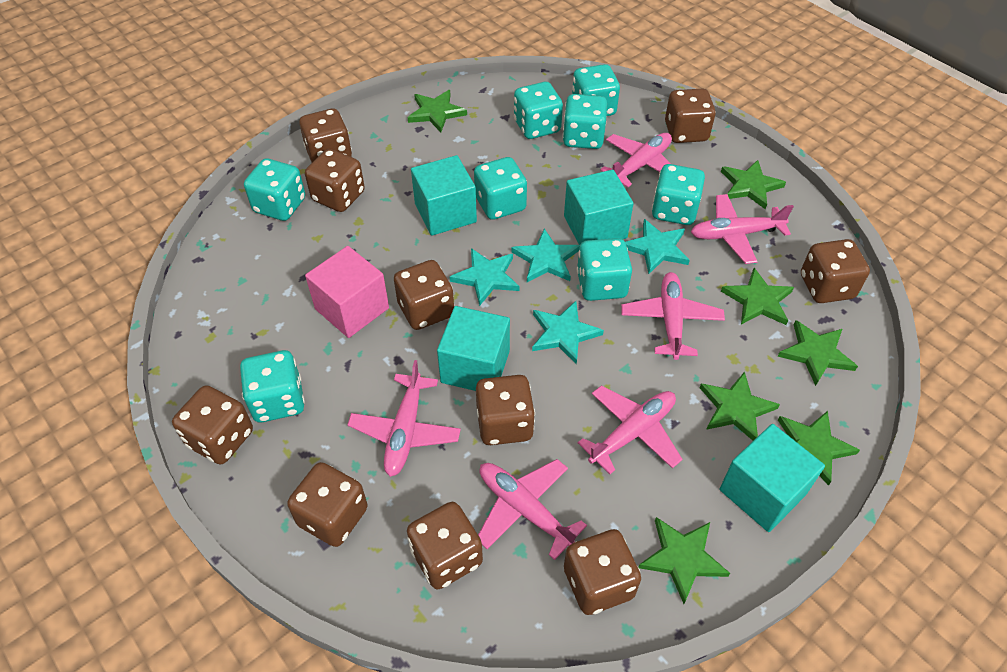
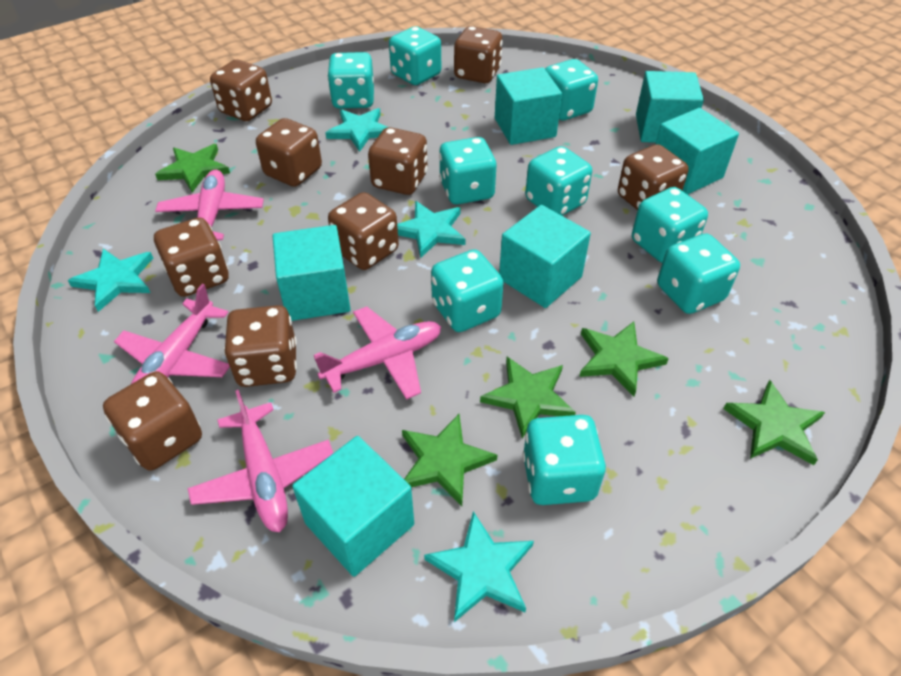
brown dice: [172,385,253,465] [287,462,368,547] [299,109,352,162] [305,149,365,212] [394,260,454,330] [407,502,483,589] [476,375,535,445] [564,529,641,615] [665,88,716,143] [801,239,870,303] = 10 -> [103,371,202,471] [154,217,229,297] [210,60,272,121] [224,305,297,387] [256,118,322,187] [328,192,399,270] [368,127,428,195] [454,26,503,83] [618,144,689,210] = 9
green star: [407,90,467,132] [638,517,730,604] [700,371,780,441] [721,160,786,209] [721,268,794,325] [777,320,858,386] [778,411,860,486] = 7 -> [155,144,230,193] [402,414,497,506] [480,357,576,438] [579,322,669,397] [723,380,825,465] = 5
pink cube: [305,246,389,338] = 1 -> none = 0
pink plane: [348,360,461,477] [478,459,587,560] [578,385,683,474] [600,133,672,187] [621,272,725,360] [691,194,794,264] = 6 -> [114,284,230,384] [155,170,264,240] [188,390,333,532] [314,306,441,400] = 4
turquoise cube: [411,155,477,236] [437,306,510,391] [564,170,634,245] [720,424,825,532] = 4 -> [273,225,351,321] [292,436,414,577] [495,67,562,145] [499,205,591,308] [636,71,704,143] [655,108,739,195] = 6
turquoise dice: [240,350,305,422] [244,158,305,221] [474,157,527,220] [514,82,563,139] [562,94,607,149] [572,64,620,116] [577,238,632,301] [652,164,705,225] = 8 -> [327,52,374,109] [389,26,441,85] [431,249,504,332] [439,137,496,205] [523,415,606,505] [525,146,592,216] [545,59,598,120] [632,187,708,263] [657,233,740,314] = 9

